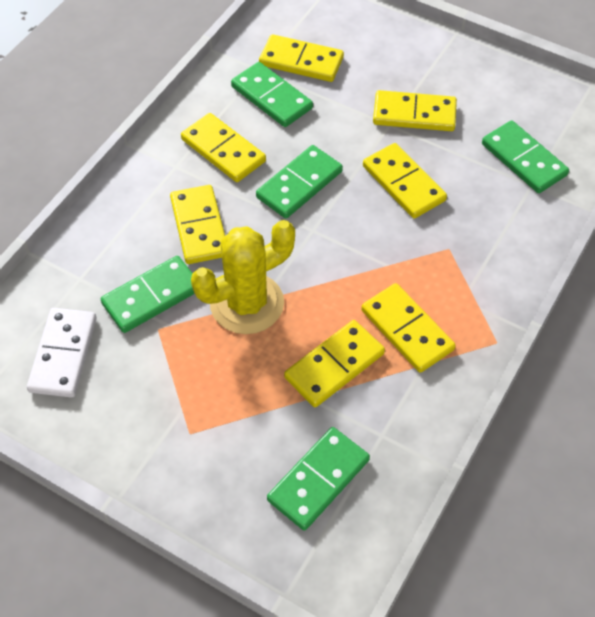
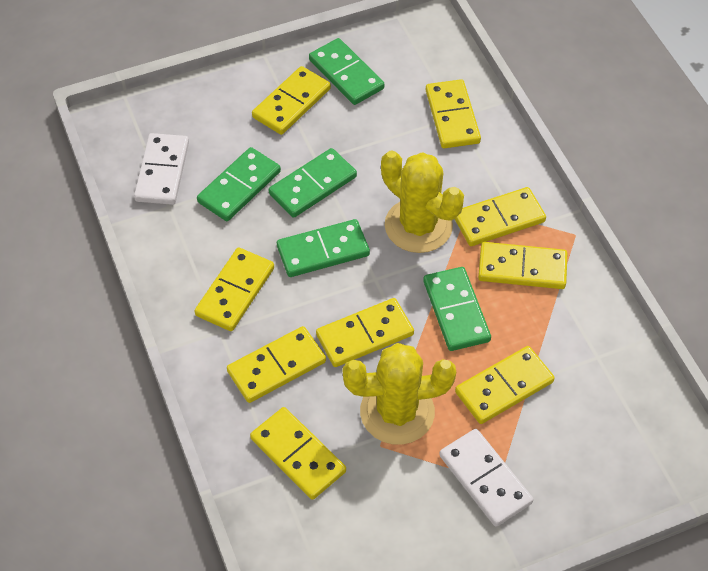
white domino: [27,308,97,398] = 1 -> [134,133,189,205] [439,429,533,527] = 2
yellow cactus: [191,220,295,334] = 1 -> [343,343,456,445] [381,151,464,253] = 2
yellow domino: [170,185,225,264] [181,113,266,182] [259,34,344,82] [284,320,385,407] [361,283,456,373] [363,143,447,218] [373,90,457,131] = 7 -> [195,247,274,331] [227,326,326,403] [250,407,346,500] [252,66,331,135] [316,298,414,367] [426,79,481,148] [455,187,546,246] [455,346,555,424] [478,242,567,289] = 9

